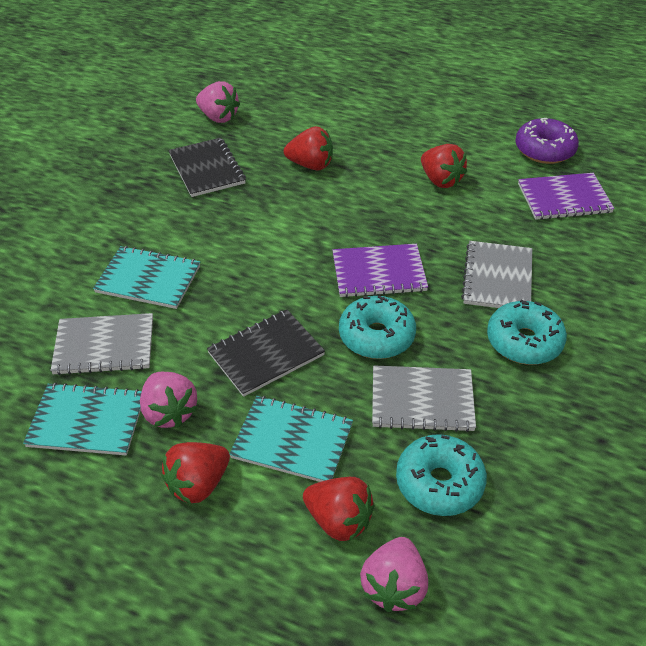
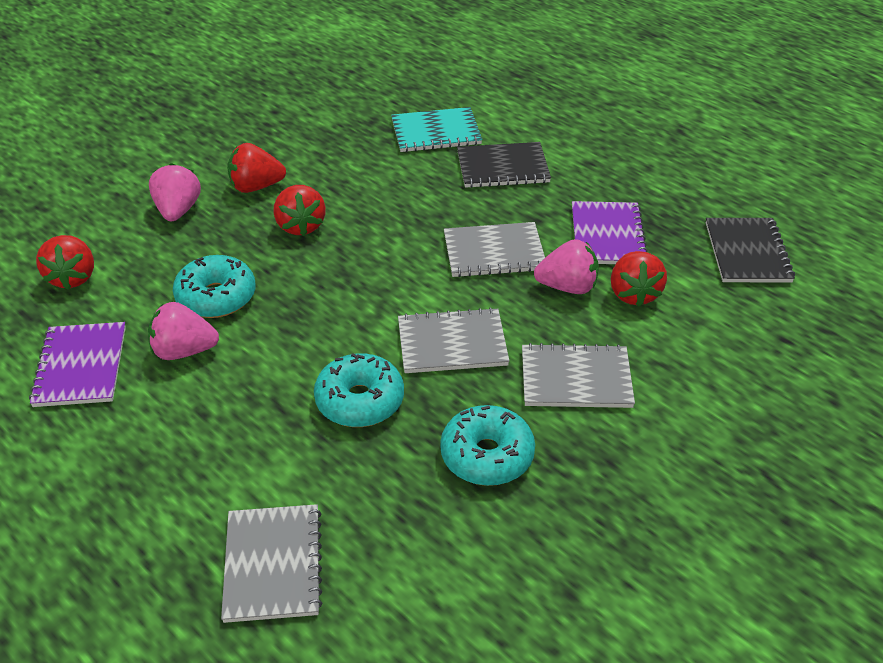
grey notebook: [51,313,153,375] [372,365,476,432] [461,241,532,308] = 3 -> [221,504,322,623] [398,307,509,373] [444,222,545,277] [522,343,635,408] = 4
purple donut: [515,118,579,164] = 1 -> none = 0
turquoise notebook: [23,382,142,455] [93,246,200,309] [229,396,353,482] = 3 -> [391,107,482,152] = 1

